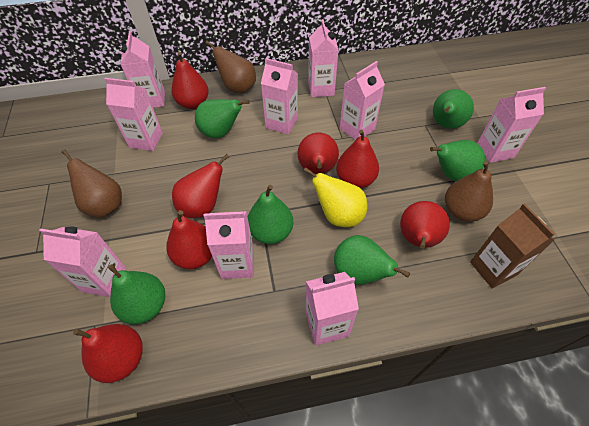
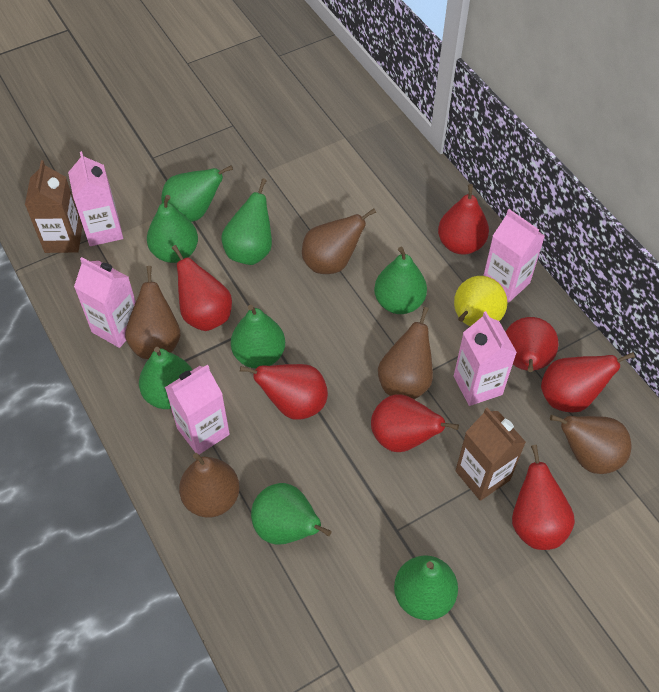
brown carton: [470,203,555,288] = 1 -> [25,160,83,253] [455,408,526,501] = 2
brown pear: [61,149,122,218] [205,41,256,93] [445,161,493,222] = 3 -> [125,266,181,359] [179,453,240,517] [302,208,376,274] [378,307,433,399] [550,415,631,474] = 5
green pear: [108,264,165,324] [195,99,249,138] [248,185,293,244] [334,235,410,285] [430,140,485,181] [433,89,474,129] = 6 -> [139,347,192,409] [147,195,198,263] [161,165,233,222] [221,178,272,265] [231,305,285,368] [251,483,332,545] [374,247,427,314] [394,555,458,620] = 8
pink carton: [39,227,126,297] [105,78,163,151] [120,31,165,108] [204,211,254,279] [261,58,298,134] [306,272,359,346] [308,19,338,97] [340,61,385,140] [477,87,546,163] = 9 -> [68,151,123,246] [74,257,136,348] [165,365,230,455] [454,311,517,406] [483,209,545,303] = 5

